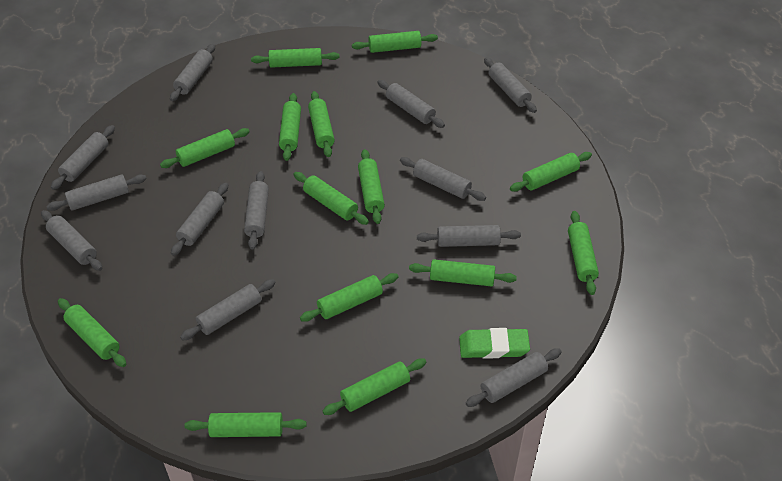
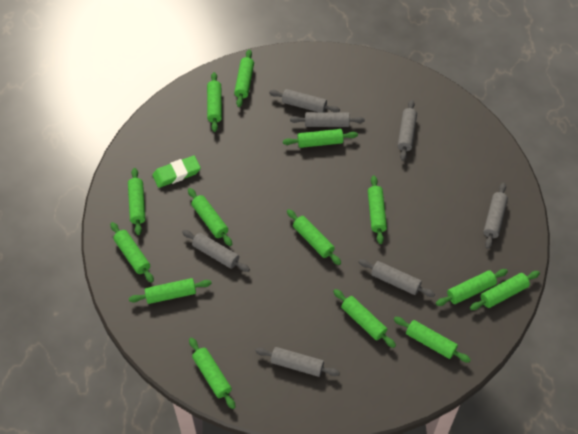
grey rolling pin: [41,210,102,271] [46,174,147,211] [51,125,115,190] [170,44,215,101] [171,183,228,256] [180,279,275,341] [244,171,269,250] [377,80,445,128] [400,157,486,201] [417,225,521,247] [466,348,562,407] [484,57,537,113] = 12 -> [182,230,250,272] [255,347,340,377] [269,89,340,112] [290,112,365,127] [359,259,435,297] [398,100,417,161] [483,183,508,249] = 7

